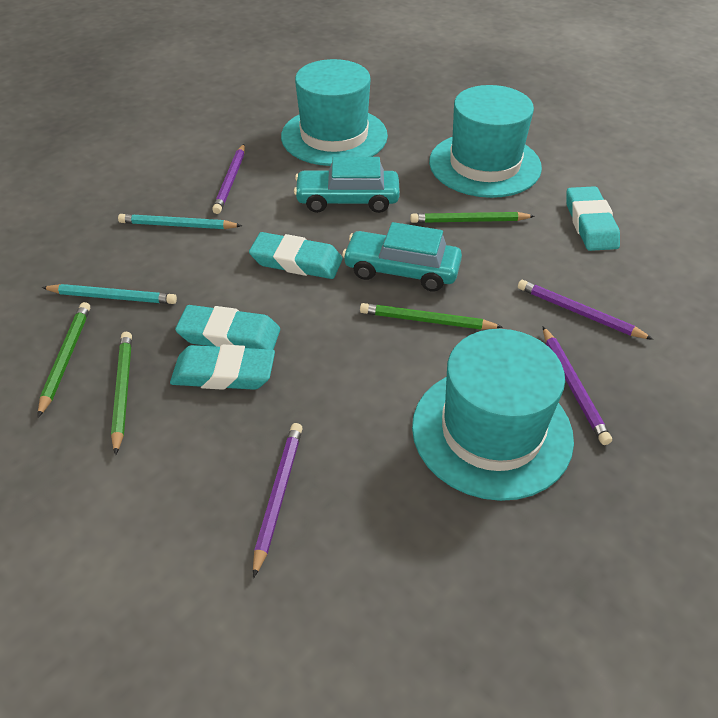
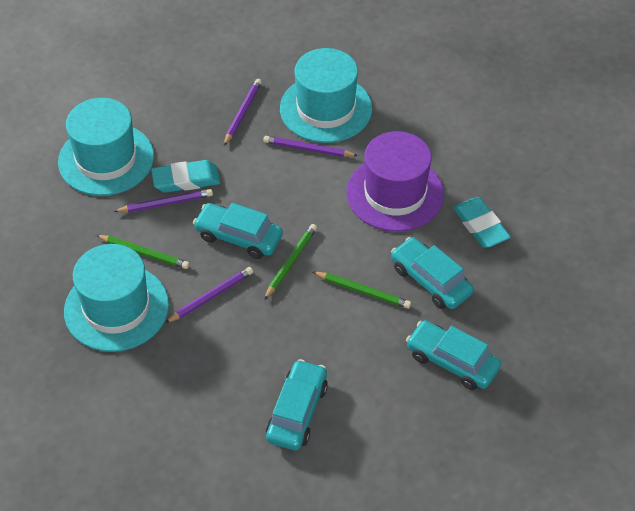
green pencil: [38,302,90,418] [111,332,132,455] [360,303,503,330] [410,212,535,223] = 4 -> [96,235,189,269] [264,224,317,300] [313,272,411,309] = 3
purple hat: none = 0 -> [347,131,444,232] = 1
turquoise car: [294,157,400,213] [342,222,462,291] = 2 -> [193,203,283,259] [266,359,328,450] [391,237,474,309] [406,320,501,390] = 4
turquoise eraser: [170,345,275,390] [175,305,280,350] [249,232,343,279] [567,186,620,251] = 4 -> [151,160,220,193] [453,197,511,248] = 2
turquoise pencil: [42,284,177,304] [118,214,242,229] = 2 -> none = 0

